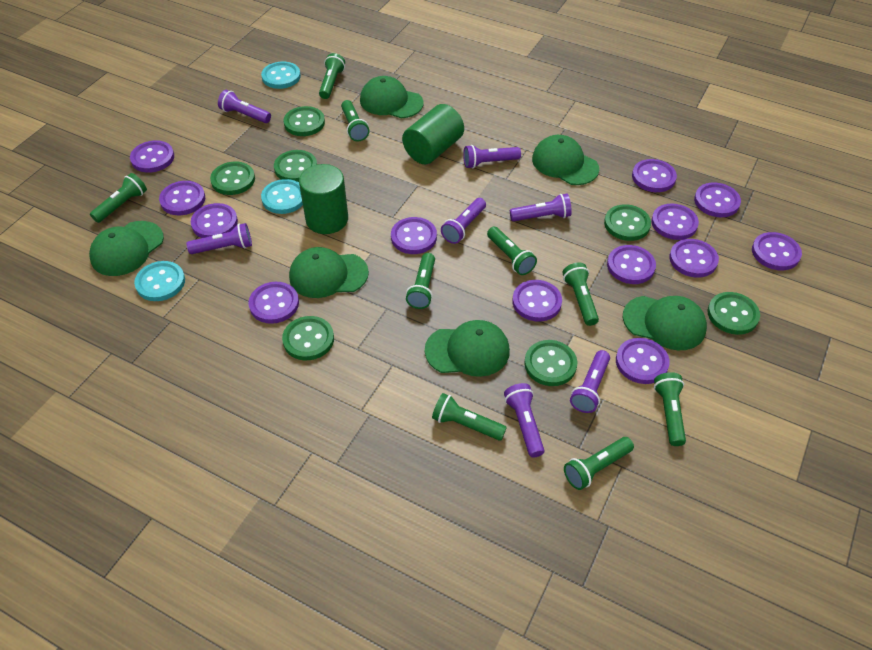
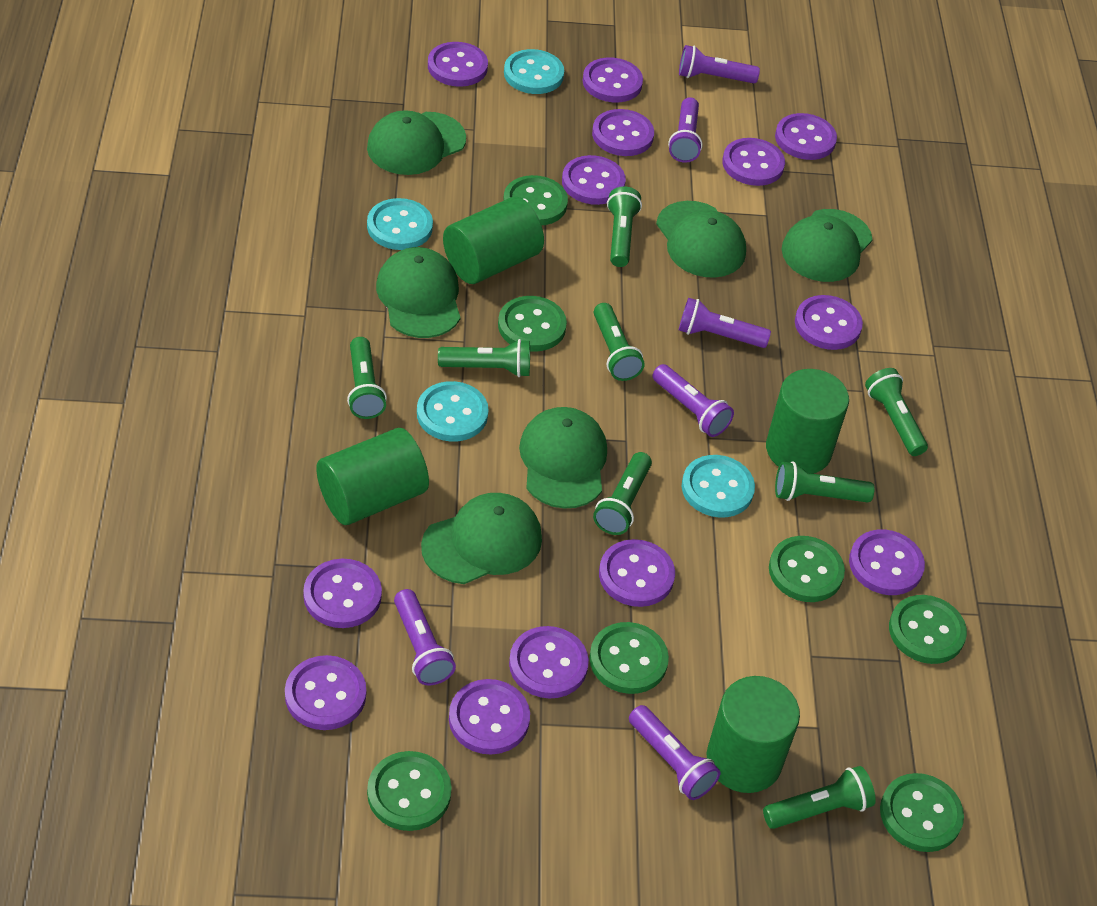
green cylinder: [299,164,348,234] [402,104,464,164] = 2 -> [316,428,429,525] [443,197,544,284] [707,676,800,793] [766,369,849,474] = 4
green flashlight: [90,173,147,223] [319,53,345,99] [341,100,369,141] [406,253,435,309] [432,393,507,440] [487,227,537,275] [563,262,599,326] [564,437,634,490] [654,372,686,446] = 9 -> [347,337,387,419] [438,339,530,377] [593,452,652,535] [594,303,645,381] [607,186,642,267] [763,766,876,829] [775,461,875,503] [865,368,928,456] = 8
purple flashlight: [186,223,252,254] [218,90,271,123] [441,198,486,244] [463,145,521,169] [504,383,544,457] [510,194,572,222] [570,350,610,413] = 7 -> [394,589,456,686] [629,705,720,800] [652,364,734,437] [668,97,702,163] [679,45,760,83] [679,298,771,348] = 6
turquoise button: [134,261,185,301] [261,62,301,89] [261,179,303,214] = 3 -> [367,198,433,250] [417,381,489,441] [504,49,564,94] [682,455,755,518] = 4

